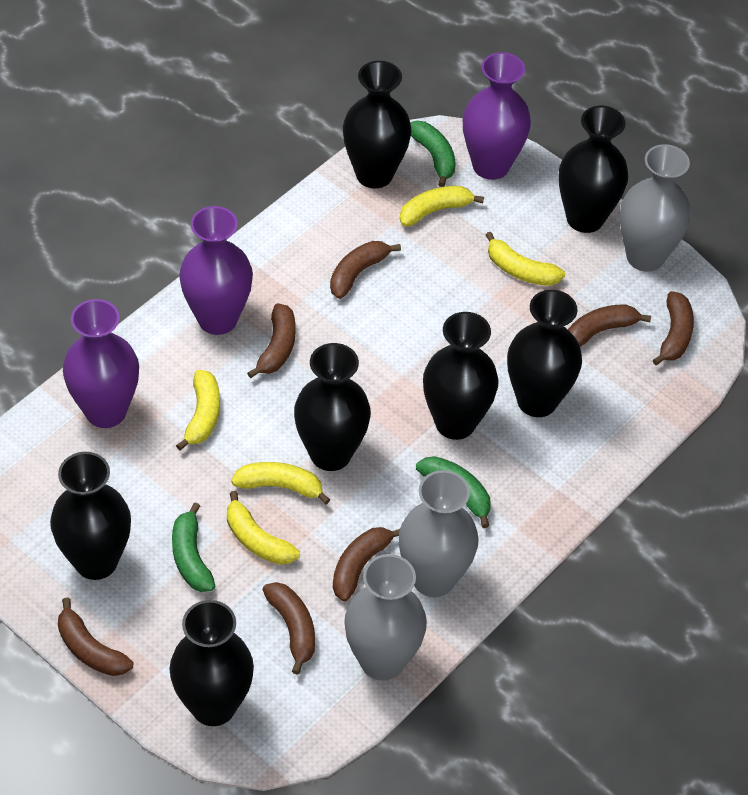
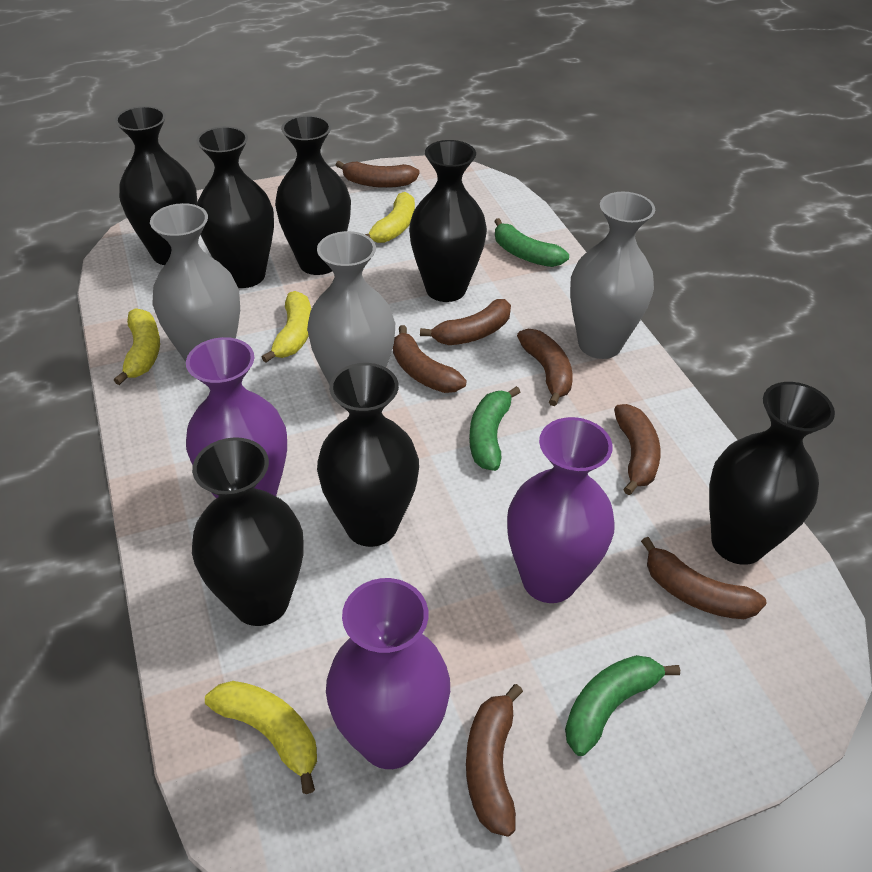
yellow banana: [176,370,220,451] [227,491,300,565] [231,462,331,504] [400,186,484,226] [486,232,565,286] = 5 -> [114,308,160,385] [205,681,317,794] [262,291,311,363] [365,192,415,243] = 4

